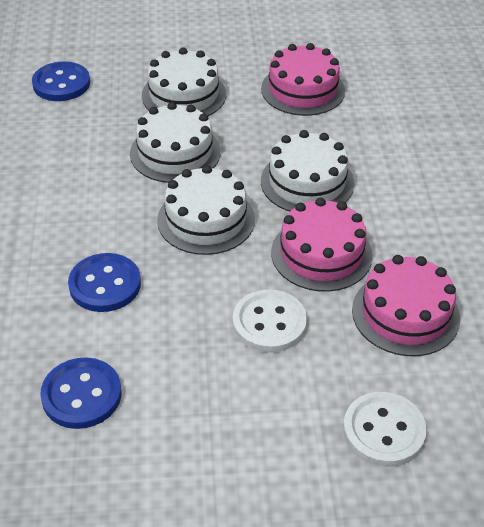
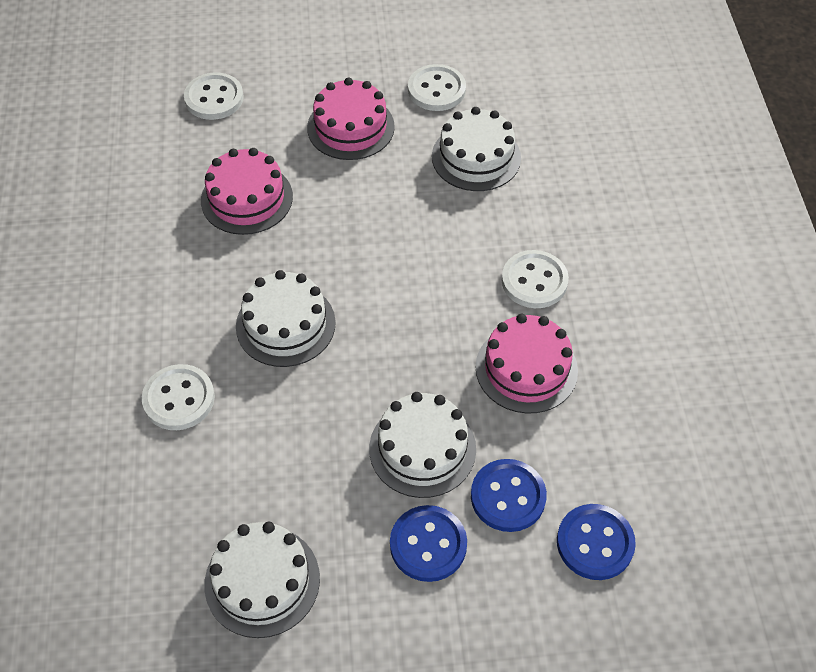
white button: [233,289,307,353] [343,392,427,467] = 2 -> [142,364,215,430] [184,72,244,120] [408,64,466,111] [502,250,569,308] = 4

